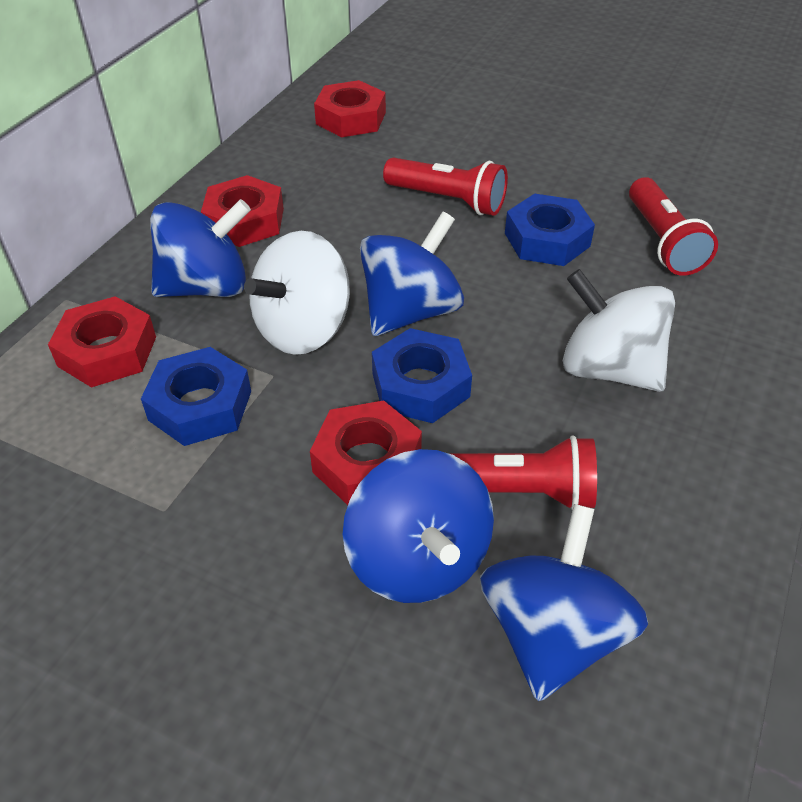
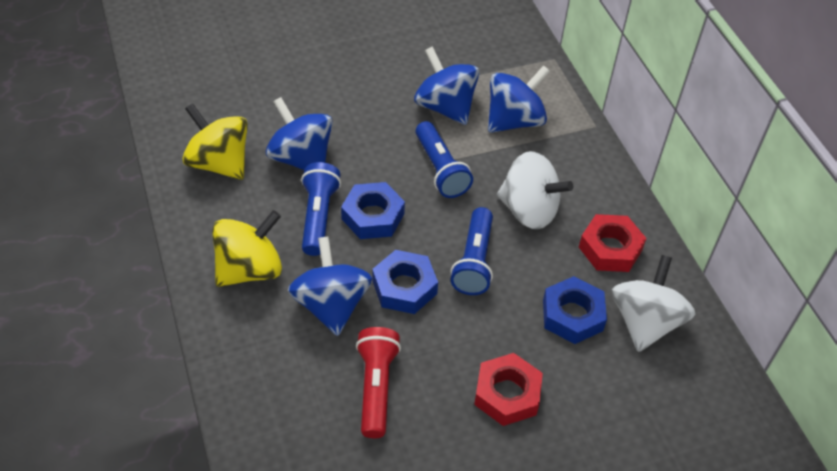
blue flashlight: none = 0 -> [301,162,341,256] [416,121,473,198] [451,207,493,295] = 3
red flashlight: [383,157,508,216] [448,435,597,510] [629,177,718,276] = 3 -> [356,327,401,438] = 1
red nut: [48,296,156,388] [201,175,284,247] [310,401,422,505] [314,80,386,137] = 4 -> [474,353,543,426] [579,214,647,272] = 2
yellow spinning top: none = 0 -> [182,103,248,180] [212,210,282,287] = 2

